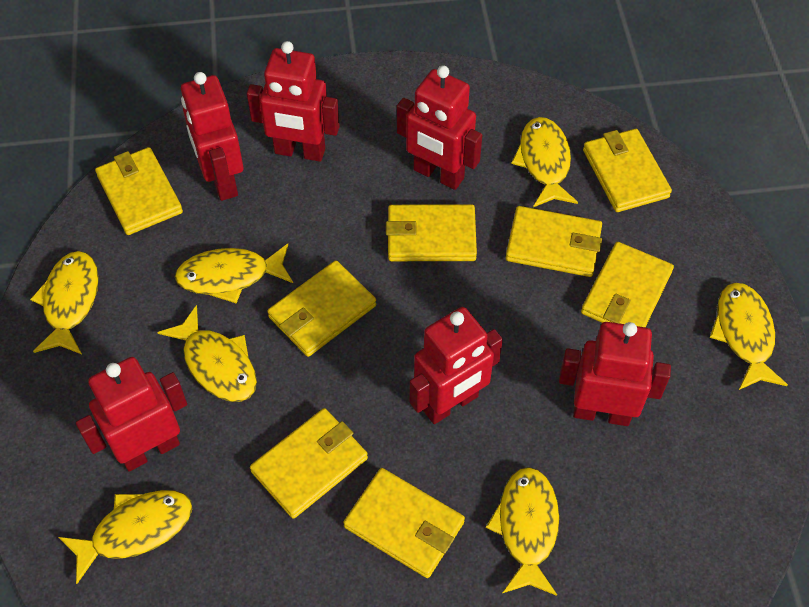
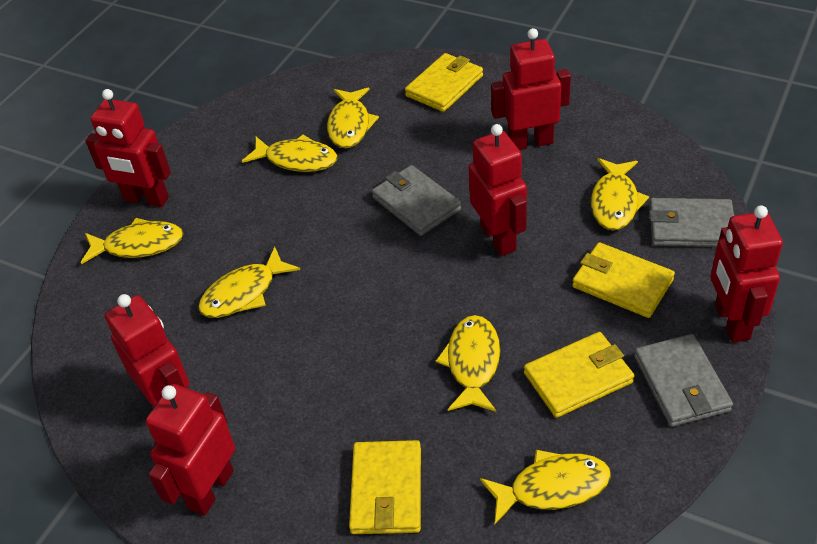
grey wallet: none = 0 -> [372,165,461,236] [634,334,733,427] [649,198,734,247] = 3
yellow wallet: [95,147,183,235] [250,408,368,519] [267,260,376,357] [343,468,465,578] [386,204,477,261] [506,206,602,277] [581,242,674,327] [583,129,672,212] = 8 -> [349,440,421,534] [405,53,483,112] [524,332,635,418] [572,242,675,318] = 4

